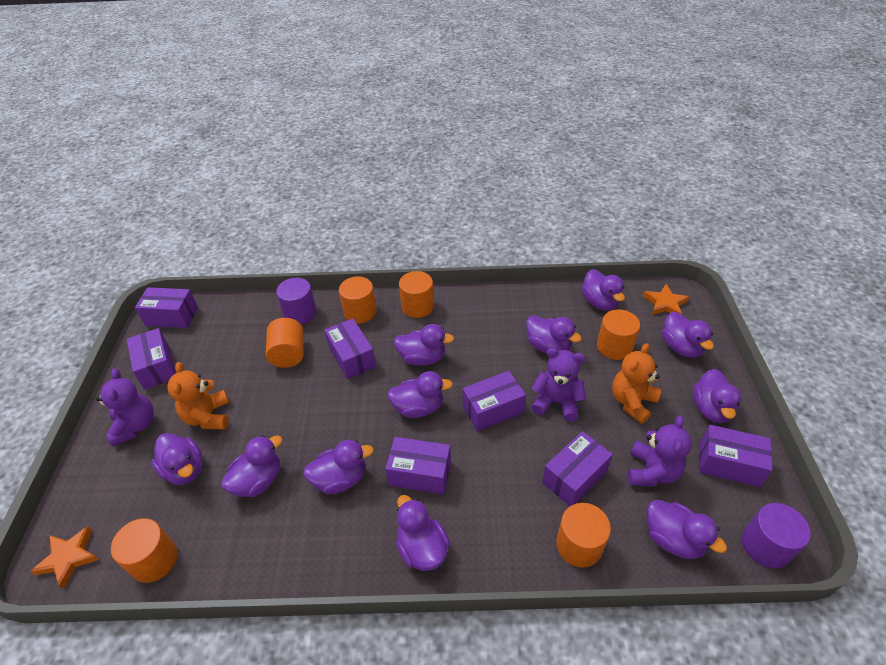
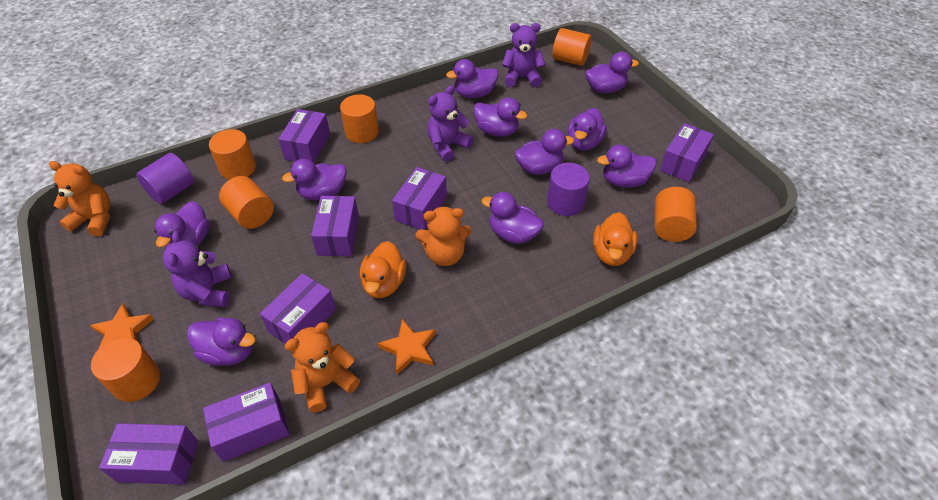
orange duck: none = 0 -> [360,241,406,298] [593,212,637,266] = 2
orange teddy bear: [167,362,229,429] [612,343,661,424] = 2 -> [49,161,110,236] [284,322,360,412] [416,207,471,266] = 3
purple duck: [151,433,202,485] [221,435,283,497] [303,440,374,494] [387,371,453,418] [394,324,454,365] [396,495,450,571] [526,315,582,353] [581,269,625,311] [647,500,727,559] [662,312,714,358] [693,369,741,423] = 11 -> [154,201,210,248] [187,318,256,366] [282,159,346,201] [446,59,498,98] [473,97,527,137] [481,192,544,244] [515,129,574,175] [568,108,607,151] [585,52,639,93] [597,144,656,188] = 10

